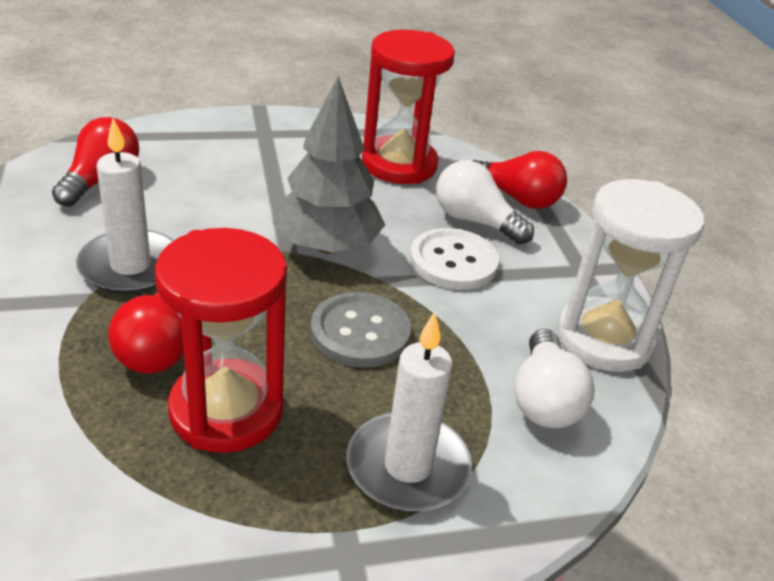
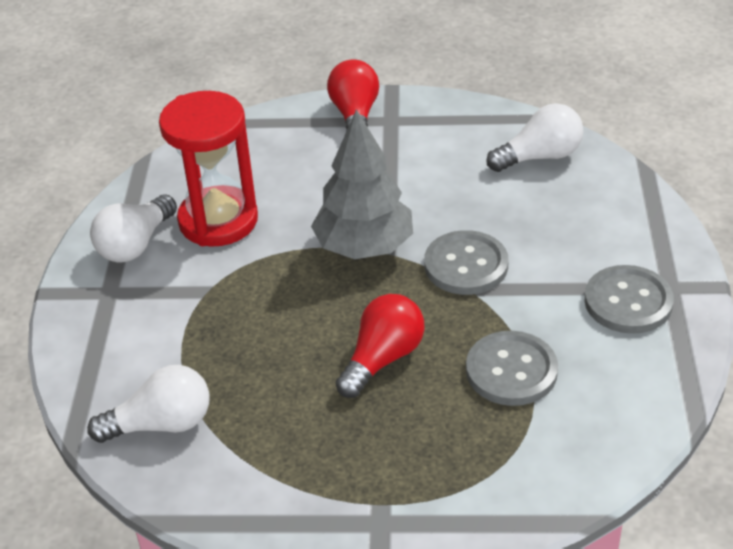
grey button: [311,292,411,368] = 1 -> [424,230,509,295] [466,331,558,406] [584,265,674,334] = 3
red hourglass: [155,228,287,453] [362,30,455,184] = 2 -> [159,91,258,247] = 1
red light bulb: [52,117,139,207] [108,290,184,374] [472,151,567,209] = 3 -> [327,60,379,131] [335,294,425,398] = 2
white button: [410,228,499,290] = 1 -> none = 0
white candle: [76,118,174,294] [346,312,472,512] = 2 -> none = 0
white hourglass: [557,179,704,372] = 1 -> none = 0
white light bulb: [436,160,534,245] [514,329,595,428] = 2 -> [87,365,209,443] [90,195,177,263] [486,103,583,172] = 3

